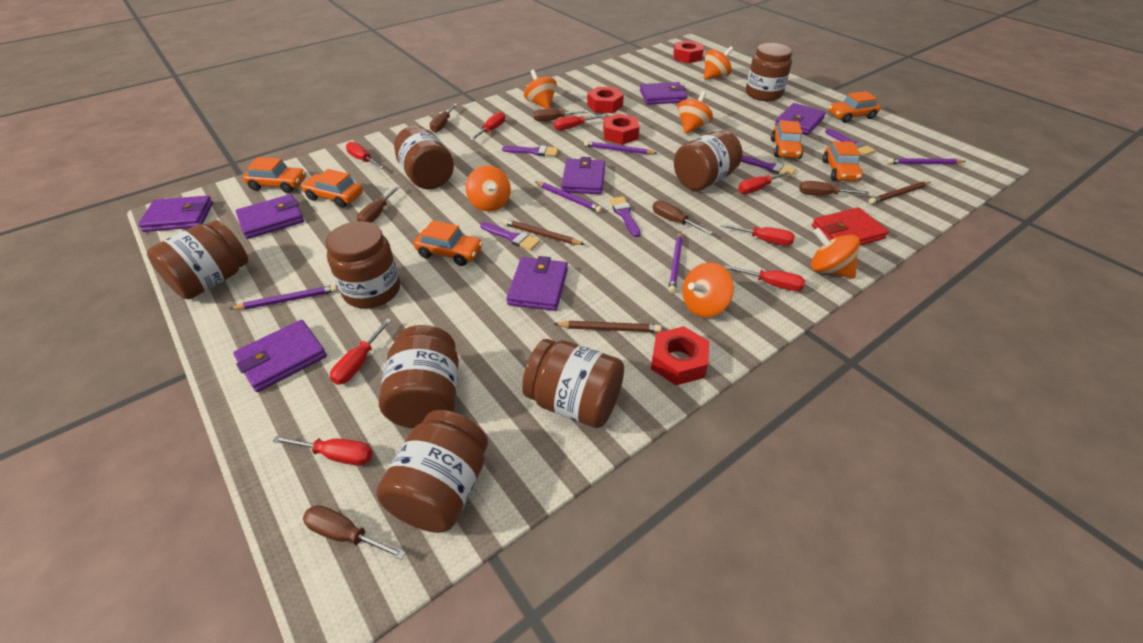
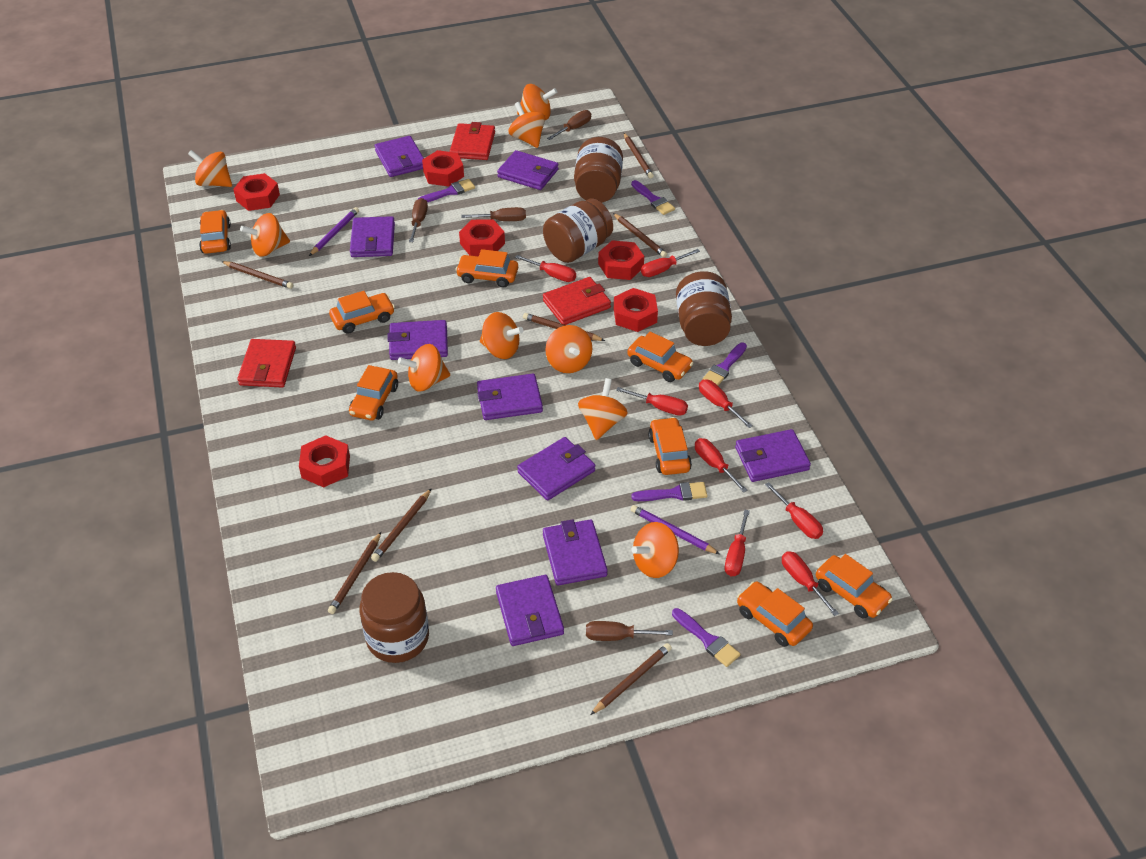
brown jar: [147,220,248,300] [326,221,400,308] [376,410,488,533] [379,325,459,429] [394,126,454,189] [522,339,624,428] [674,131,743,191] [746,43,792,101] = 8 -> [359,572,429,663] [543,199,613,263] [574,137,623,203] [676,271,732,346] = 4
brown pencil: [503,219,585,245] [555,321,661,332] [869,181,931,204] = 3 -> [221,261,293,289] [328,532,381,614] [371,488,432,562] [523,313,605,341] [590,643,672,715] [613,213,667,257] [624,133,654,179] = 7
brown screwdriver: [303,505,406,560] [357,185,401,223] [430,104,458,133] [534,109,588,121] [653,200,713,235] [799,181,869,195] = 6 -> [409,198,428,242] [461,207,526,221] [547,110,591,140] [586,621,673,641] = 4
orange car: [243,157,306,193] [301,169,363,208] [414,220,483,266] [771,120,804,159] [823,141,863,181] [829,91,881,123] = 6 -> [199,210,231,254] [329,291,395,334] [349,365,398,421] [455,249,518,288] [627,332,693,382] [648,417,692,475] [737,581,813,647] [816,554,893,619] = 8
orange spinning top: [465,165,511,212] [524,69,557,109] [677,91,713,134] [682,263,734,318] [704,46,733,80] [811,228,860,279] = 6 -> [188,150,232,187] [240,213,290,257] [398,344,450,391] [480,312,523,359] [509,102,545,148] [517,84,557,120] [545,325,592,373] [578,378,628,440] [632,522,679,578] = 9
purple pencil: [229,285,338,310] [535,181,602,213] [584,141,657,155] [668,231,683,293] [887,158,966,164] = 5 -> [309,207,359,256] [631,505,720,554] = 2
purple wallet: [138,196,213,232] [233,320,327,392] [236,194,304,239] [506,256,568,311] [561,157,605,194] [640,82,687,105] [775,103,826,135] = 7 -> [350,216,395,257] [374,136,424,177] [387,320,448,360] [477,374,543,420] [496,575,564,646] [497,150,559,190] [517,437,595,501] [543,519,608,585] [735,429,811,482] = 9
red nut: [587,87,624,113] [603,113,639,145] [651,326,709,385] [673,40,704,63] = 4 -> [233,173,280,211] [299,435,350,487] [422,150,464,186] [459,219,505,257] [598,240,644,280] [614,288,658,332] = 6
red wallet: [812,207,889,245] = 1 -> [237,339,296,387] [450,122,495,160] [543,277,611,325] = 3

